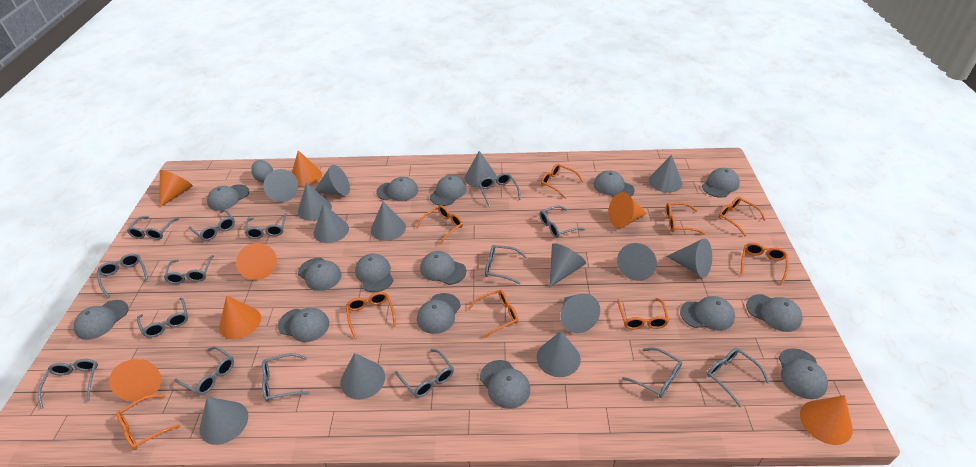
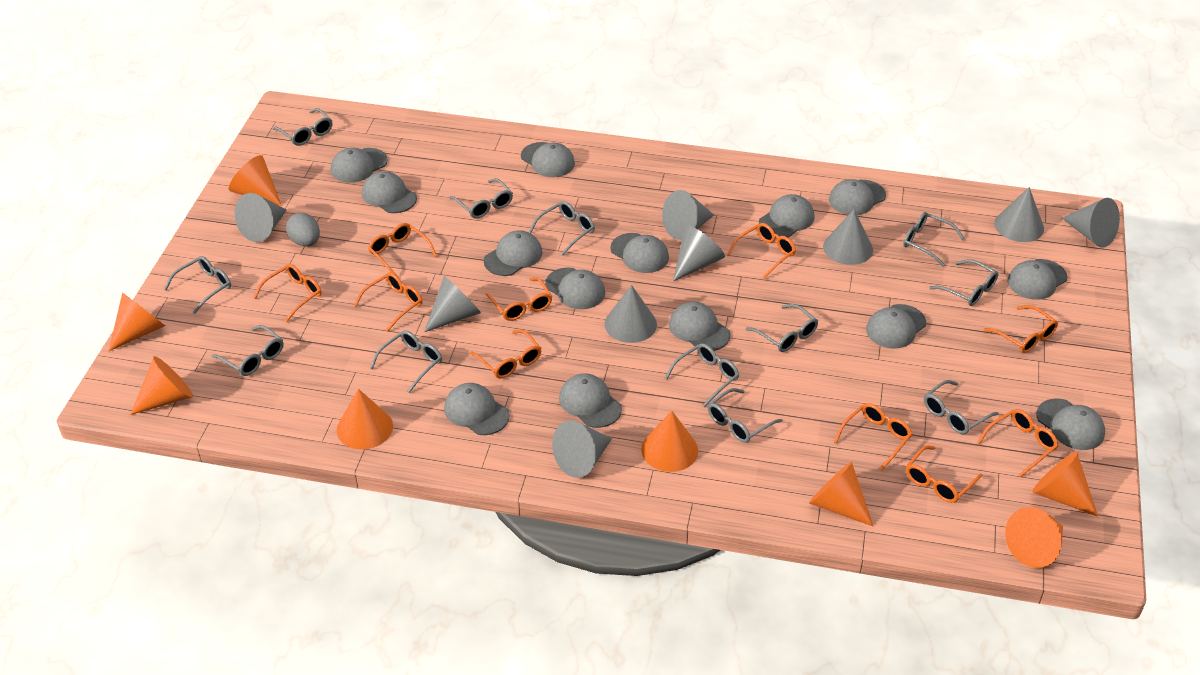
grey cap: [74,300,128,340] [207,184,249,211] [278,308,329,342] [298,258,342,291] [355,254,393,292] [376,177,418,201] [417,293,461,334] [420,251,466,285] [430,175,467,206] [480,360,530,409] [594,170,635,197] [680,296,735,331] [702,168,740,198] [746,294,803,332] [779,348,828,399] = 15 -> [331,148,388,183] [362,171,417,213] [444,383,509,435] [484,230,542,276] [521,142,575,177] [545,267,605,309] [559,373,622,428] [610,233,669,273] [669,302,730,351] [759,194,814,238] [829,179,886,215] [866,304,926,349] [1008,259,1067,300] [1036,399,1105,450] = 14
grey cone: [200,397,248,445] [264,169,299,202] [298,183,332,221] [314,204,349,243] [315,165,350,196] [340,353,385,400] [371,202,406,241] [465,151,497,188] [537,331,581,377] [549,243,586,288] [560,294,600,333] [617,243,657,281] [649,155,683,193] [667,238,712,278] = 14 -> [235,193,287,242] [424,276,481,332] [552,420,612,478] [604,285,657,343] [662,190,714,240] [673,225,725,281] [823,209,873,265] [994,187,1044,242] [1062,198,1120,248] = 9
grey glasses: [38,359,98,409] [97,253,148,298] [127,216,179,240] [137,298,188,338] [164,255,214,284] [174,346,234,395] [189,209,235,241] [245,213,287,239] [262,353,310,402] [395,349,454,398] [478,173,521,207] [485,245,527,284] [540,206,585,238] [622,347,682,398] [707,348,769,407] = 15 -> [164,256,231,314] [212,325,284,376] [272,108,333,146] [370,330,442,393] [449,178,513,219] [529,201,595,255] [665,343,739,407] [708,388,783,443] [746,304,818,352] [903,212,965,266] [924,380,998,434] [929,259,999,306] = 12
orange cone: [109,359,161,401] [160,170,193,207] [219,295,261,339] [236,243,277,280] [292,150,322,187] [608,192,647,228] [800,395,853,445] = 7 -> [109,292,165,351] [130,356,193,415] [229,155,282,206] [337,389,393,449] [641,411,698,472] [809,462,873,526] [1005,507,1063,568] [1032,452,1098,517] = 8
orange glasses: [116,395,181,450] [346,292,396,339] [416,205,463,245] [468,290,518,338] [541,164,584,199] [617,298,669,330] [665,203,705,235] [718,196,766,237] [741,243,788,285] = 9 -> [253,264,322,322] [353,273,422,332] [368,223,437,276] [470,330,542,379] [485,277,552,321] [728,223,796,279] [834,403,912,471] [906,445,983,503] [977,409,1059,477] [984,305,1058,353] = 10

